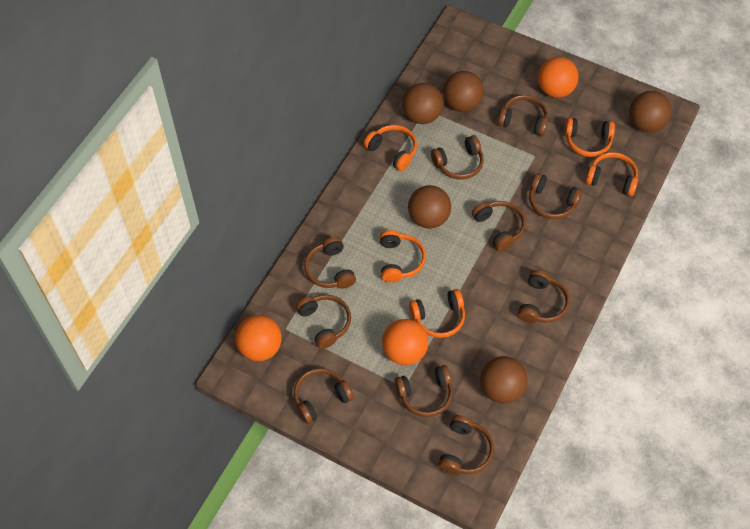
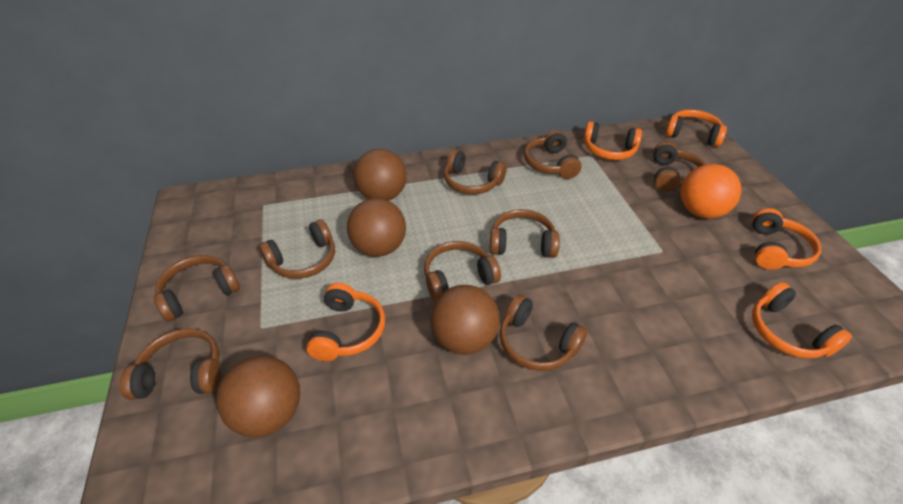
brown ball: [402,83,443,124] [408,185,451,229] [443,71,484,112] [480,356,528,403] [629,91,672,132] = 5 -> [216,356,300,437] [347,198,406,257] [354,149,407,201] [430,285,500,355] = 4
brown headphones: [294,368,354,424] [296,295,351,349] [304,237,356,289] [395,365,453,417] [431,135,484,180] [438,415,494,474] [472,201,526,251] [498,95,548,136] [518,270,570,323] [529,173,583,219] = 10 -> [120,329,221,400] [154,255,240,321] [259,219,335,279] [424,241,501,301] [444,150,507,194] [490,209,560,258] [500,295,587,371] [524,130,582,179] [653,141,706,192] = 9
orange ball: [235,315,282,361] [382,319,428,365] [538,57,579,98] = 3 -> [680,164,741,219] = 1

